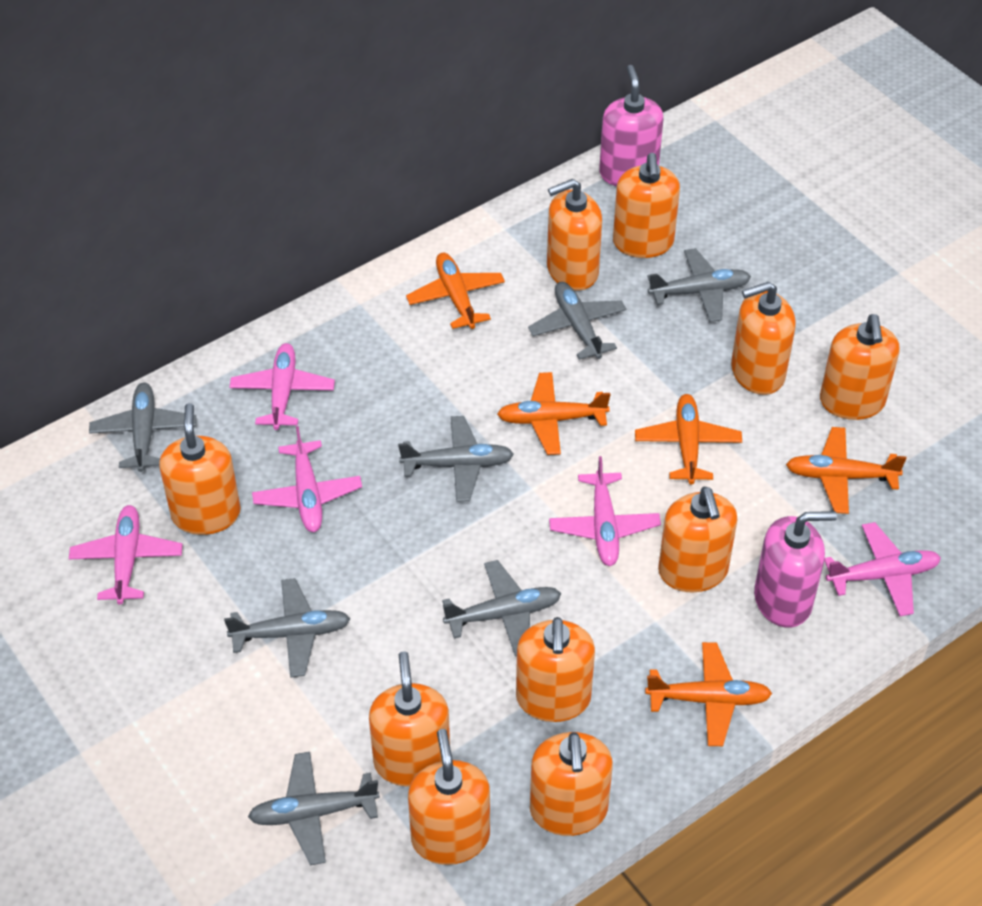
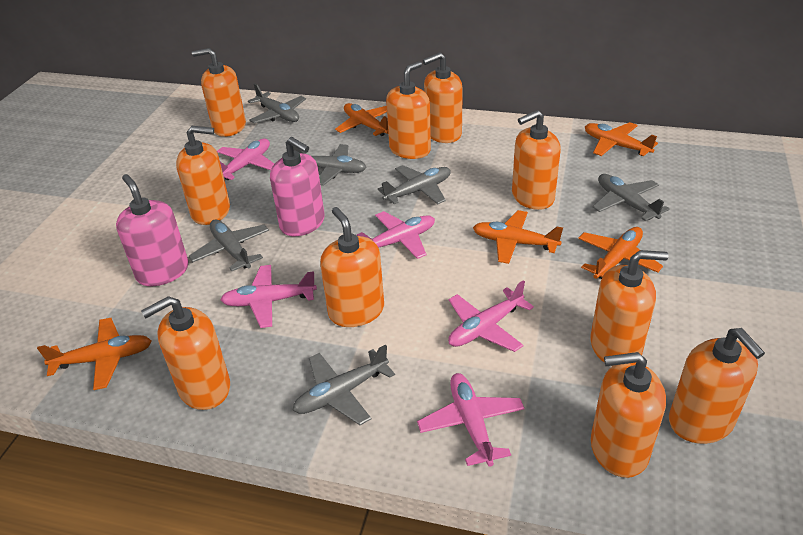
grey plane: [89,382,196,472] [224,578,350,678] [248,752,380,865] [398,416,514,502] [442,560,561,657] [528,282,626,360] [647,248,751,322] = 7 -> [189,220,269,271] [248,83,306,123] [293,144,367,186] [293,344,395,425] [378,165,451,204] [593,174,670,221] = 6

